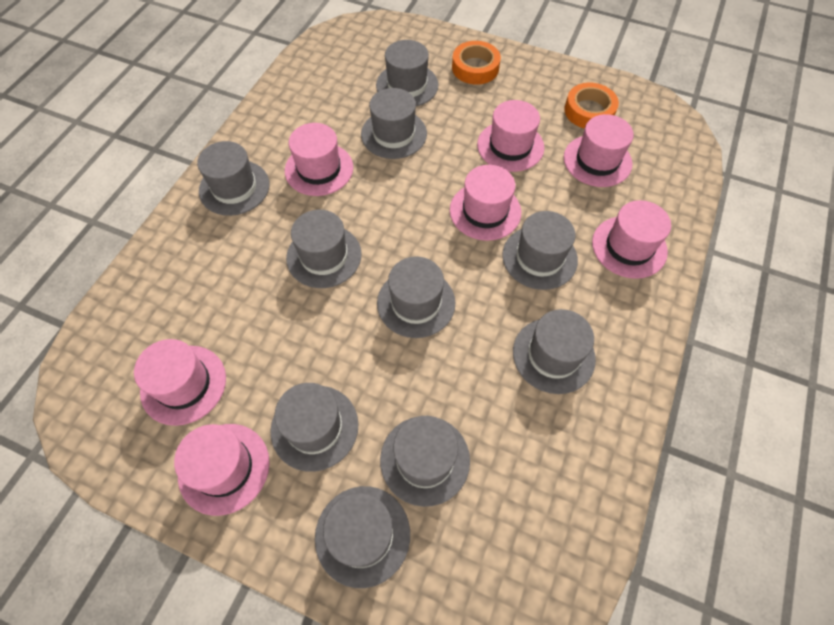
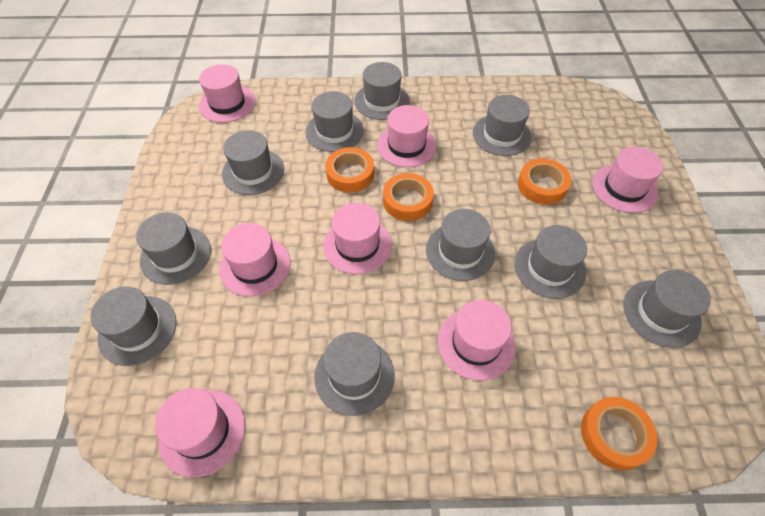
orange tape: [452,41,501,85] [564,83,619,129] = 2 -> [325,147,374,193] [383,173,434,221] [518,158,571,205] [581,397,657,470] = 4

